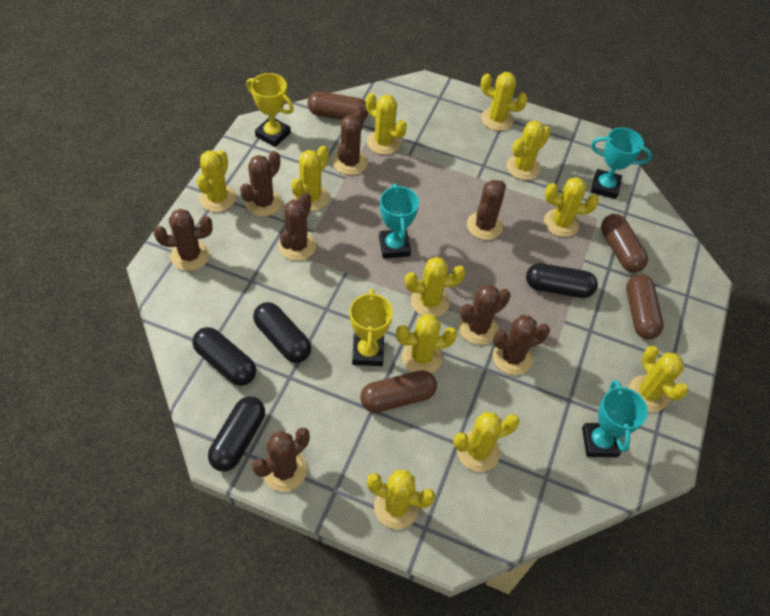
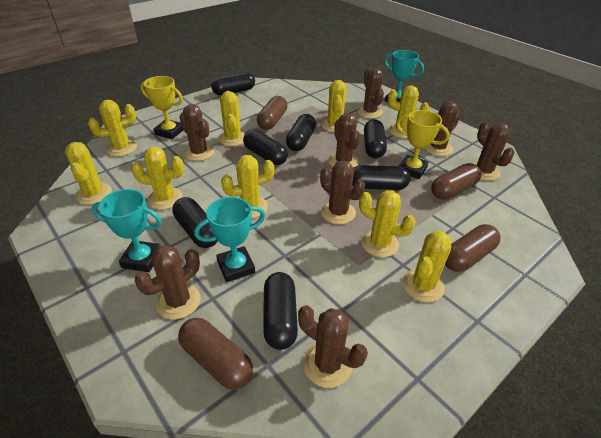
black capsule: [192,327,256,386] [208,396,265,472] [253,302,311,363] [526,263,598,298] = 4 -> [172,197,218,248] [211,72,255,96] [243,129,288,165] [263,272,298,350] [286,114,316,151] [352,165,411,190] [364,119,387,158] = 7
yellow cactus: [197,150,236,212] [291,146,329,211] [366,93,407,155] [367,470,435,529] [396,314,457,373] [405,257,466,317] [453,412,520,472] [481,72,528,131] [507,120,550,180] [544,177,599,237] [629,346,688,412] = 11 -> [65,142,112,205] [88,100,137,156] [131,147,184,210] [219,91,245,146] [221,155,274,218] [321,80,346,132] [359,190,416,257] [388,85,429,138] [402,230,451,302] = 9

